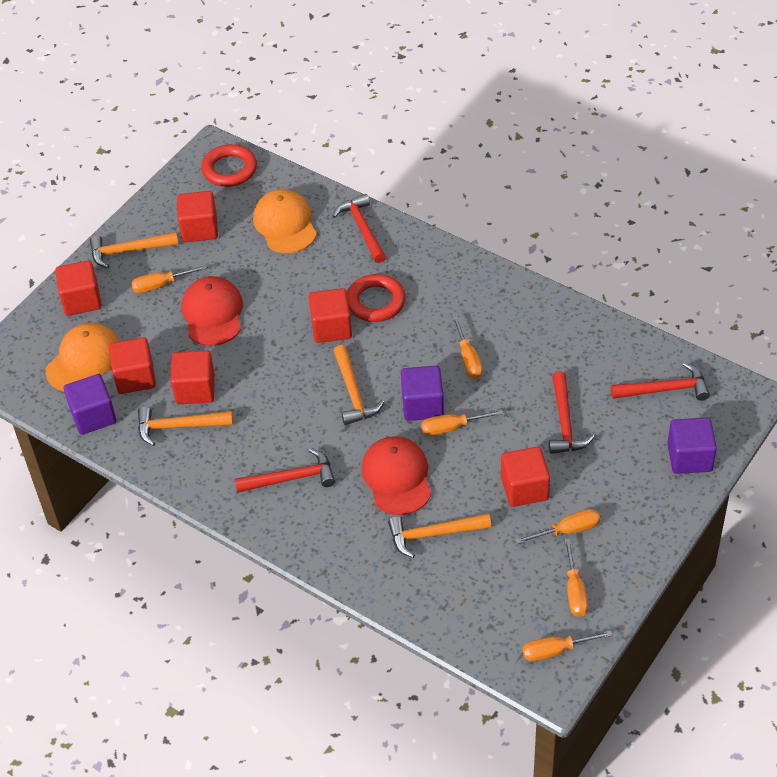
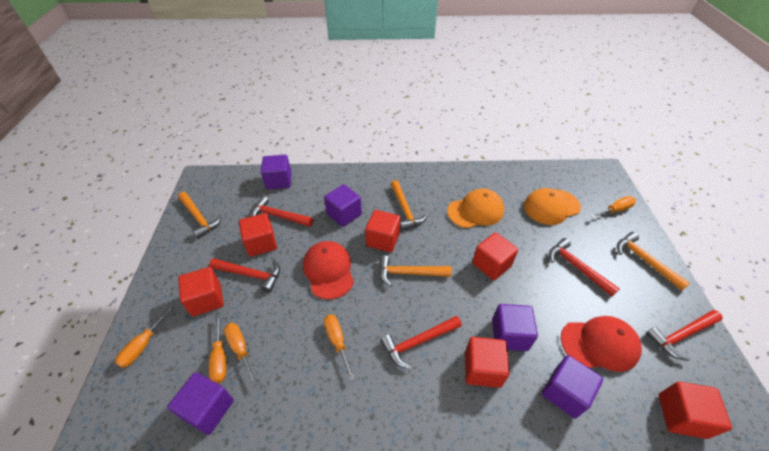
orange screwdriver: [131,265,207,293] [421,410,503,436] [452,316,483,379] [516,509,600,544] [522,631,613,661] [564,538,588,617] = 6 -> [115,304,175,368] [209,314,226,383] [224,323,258,386] [324,315,355,381] [591,196,636,218] = 5
purple cube: [64,374,116,435] [401,366,444,421] [667,418,717,474] = 3 -> [167,372,234,435] [261,155,291,190] [324,184,362,227] [492,304,538,351] [542,355,603,418] = 5
red hammer: [235,448,335,493] [332,194,386,263] [549,371,594,454] [611,362,710,401] = 4 -> [209,258,280,293] [251,196,313,227] [380,316,462,369] [549,238,620,296] [646,310,723,361] = 5
red ring: [201,144,257,187] [347,274,406,322] = 2 -> none = 0

